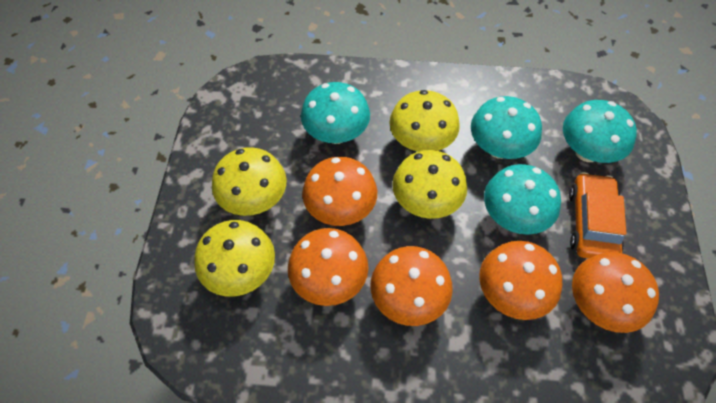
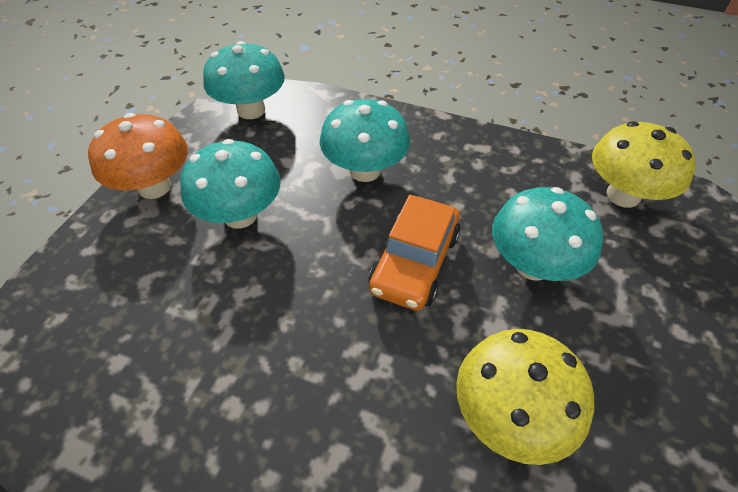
orange mushroom: [288,228,368,306] [302,157,377,226] [370,246,453,326] [479,241,562,320] [572,252,659,333] = 5 -> [88,113,188,199] = 1
yellow mushroom: [194,220,275,297] [212,147,286,216] [389,90,460,152] [392,150,467,219] = 4 -> [456,329,594,465] [592,121,696,208] = 2

